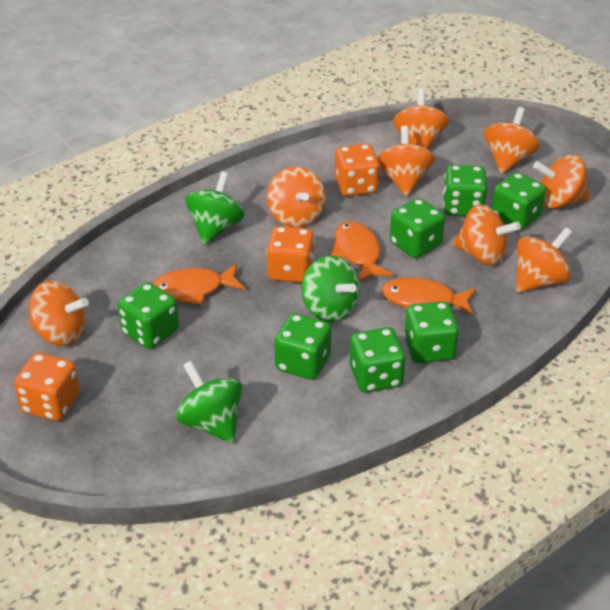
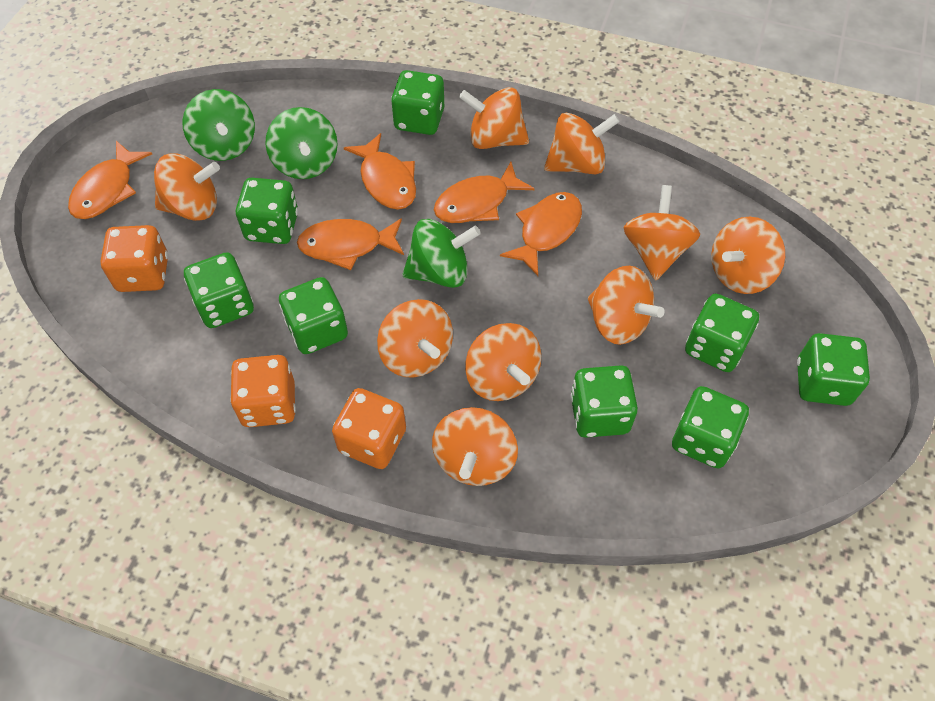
green dice: [118,282,179,349] [274,313,331,380] [349,327,406,393] [390,198,445,258] [404,301,459,363] [443,165,487,216] [491,172,546,231] = 7 -> [184,252,254,328] [236,178,298,244] [279,277,348,354] [391,70,444,135] [570,365,638,438] [672,386,749,468] [685,294,759,372] [797,333,870,406] = 8
orange fish: [152,263,245,305] [331,221,393,281] [381,277,476,316] = 3 -> [68,141,152,219] [297,218,404,270] [344,133,416,210] [434,162,535,223] [500,192,582,276] = 5
orange spinning top: [29,280,89,346] [267,167,326,228] [377,126,435,196] [393,89,449,149] [453,204,521,266] [484,107,540,174] [516,227,572,293] [533,155,590,209] = 8 -> [154,153,220,221] [377,299,453,378] [432,407,518,486] [459,87,529,149] [465,323,541,401] [544,113,620,174] [588,265,665,345] [623,185,700,280] [711,217,785,294] = 9

